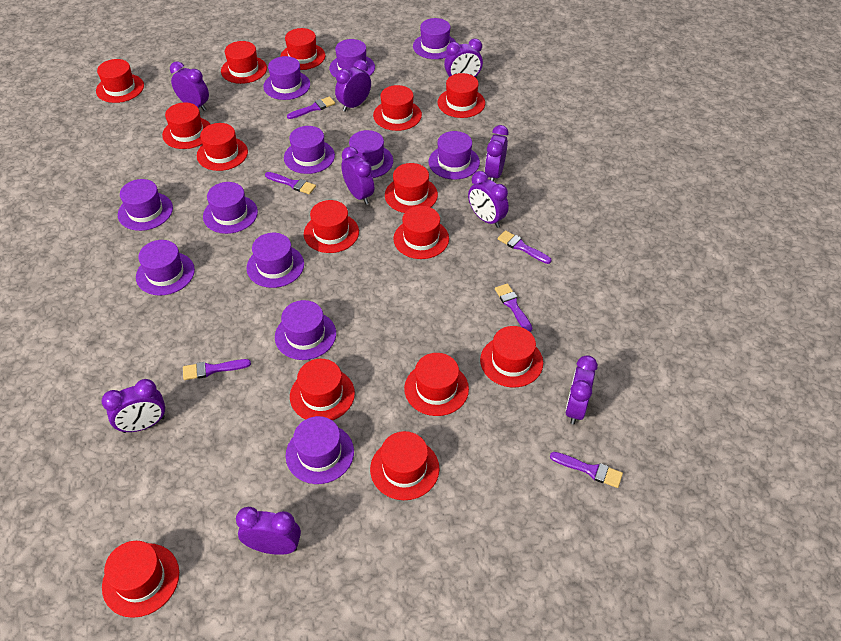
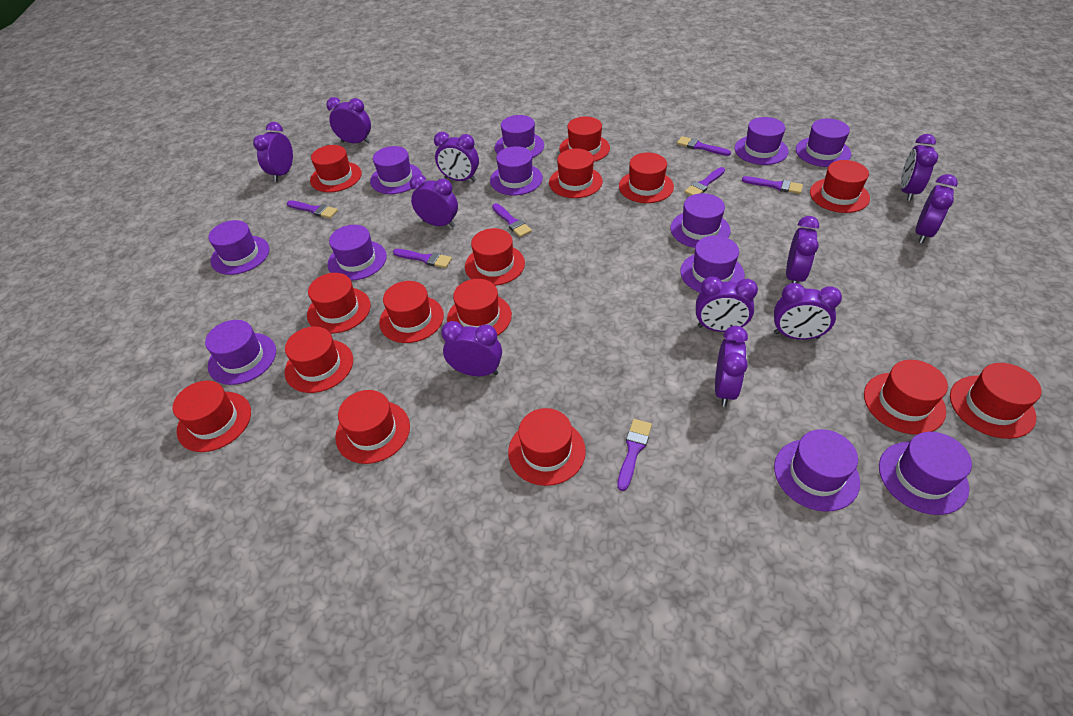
purple brush: [183,359,251,380] [265,172,316,194] [287,96,335,119] [495,283,532,332] [498,230,551,264] [550,452,623,488] = 6 -> [287,200,338,218] [393,249,452,268] [492,203,532,237] [617,419,652,491] [677,136,731,156] [684,167,725,196] [742,176,803,194] = 7
purple clock: [102,379,165,433] [170,61,209,111] [236,507,301,555] [335,60,371,112] [341,147,374,204] [444,39,483,79] [468,171,509,228] [485,125,509,182] [565,355,598,425] = 9 -> [253,122,293,182] [326,97,371,144] [410,174,458,227] [434,132,479,182] [441,321,502,376] [696,276,758,332] [715,326,748,407] [774,283,842,340] [786,216,819,283] [901,134,938,201] [916,174,958,244] = 11

